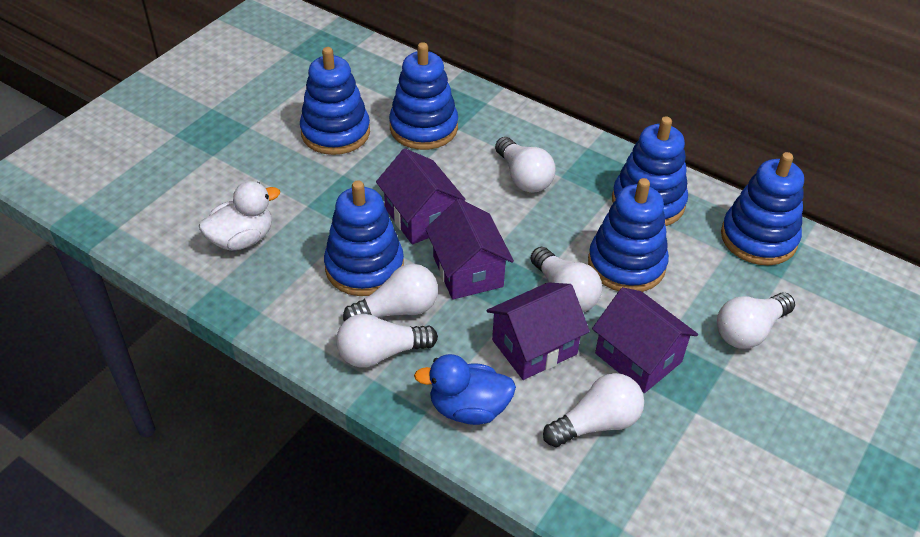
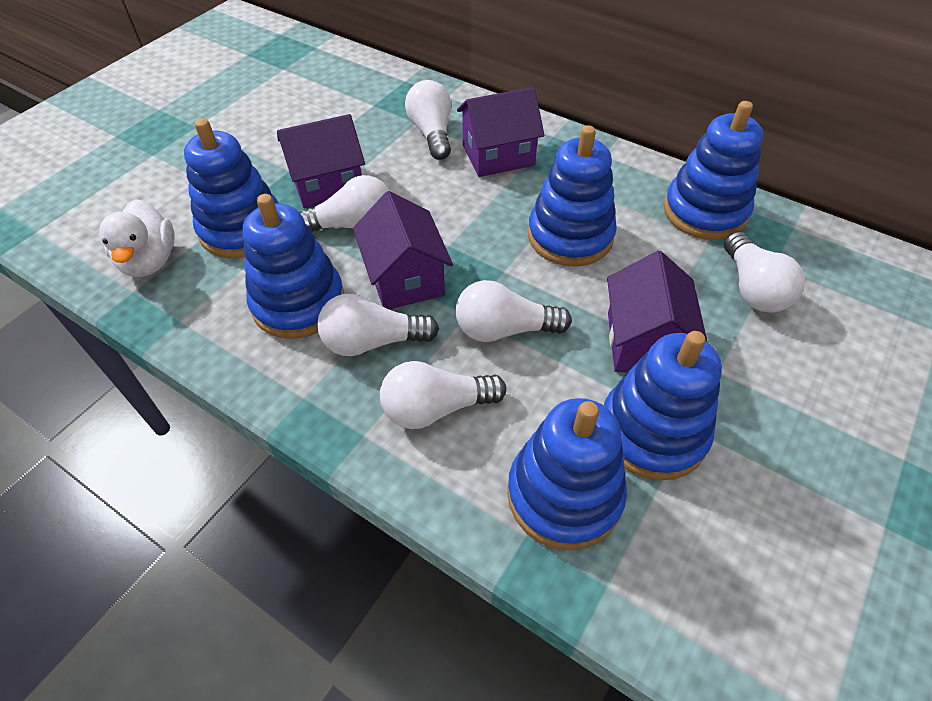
blue duck: [414,354,516,425] = 1 -> none = 0

